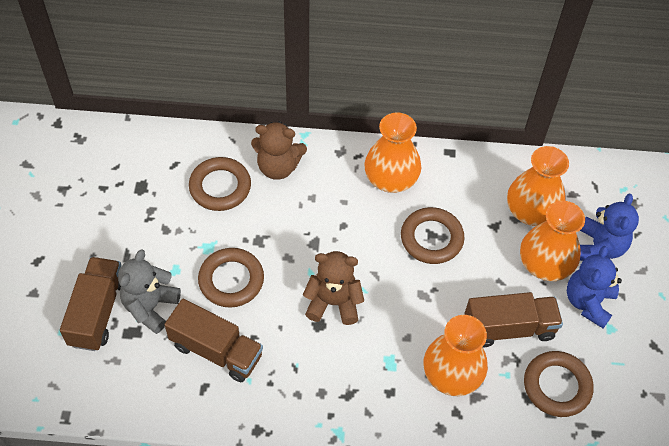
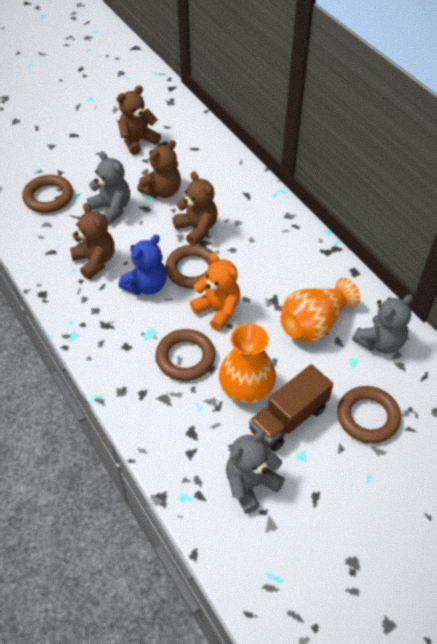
blue teddy bear: [567,246,622,328] [580,194,639,261] = 2 -> [118,234,167,295] = 1
brown teddy bear: [251,121,307,180] [303,251,364,325] = 2 -> [70,203,115,279] [117,85,161,155] [137,140,181,198] [173,171,218,245] = 4
brown truck: [60,257,121,351] [164,299,263,382] [464,292,563,347] = 3 -> [249,364,333,452] = 1
grey teddy bear: [118,250,181,334] = 1 -> [87,151,130,225] [226,430,285,514] [352,294,413,354] = 3
orange teddy bear: none = 0 -> [190,253,240,331] = 1
orange vase: [364,113,421,193] [424,315,488,396] [507,146,569,226] [520,201,585,281] = 4 -> [219,324,276,403] [280,278,360,342] = 2

